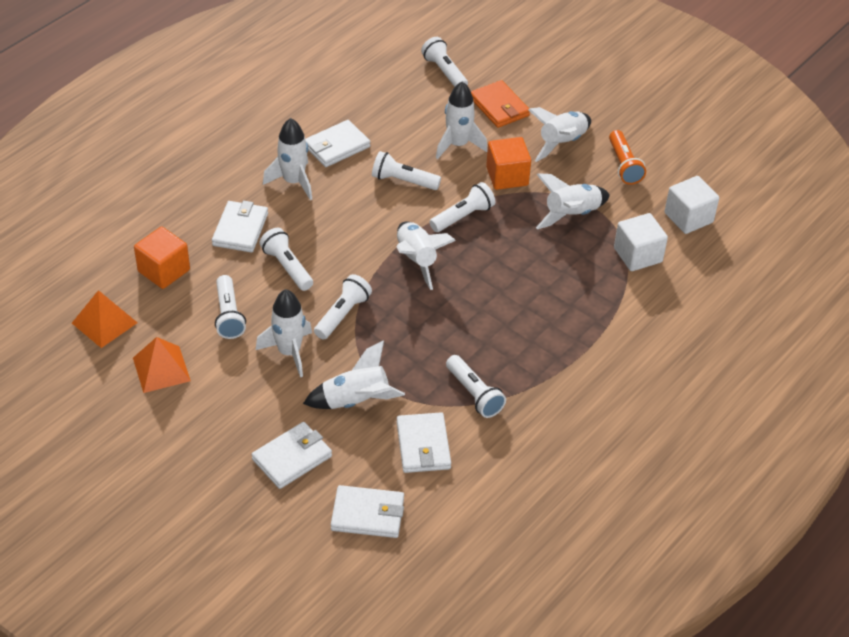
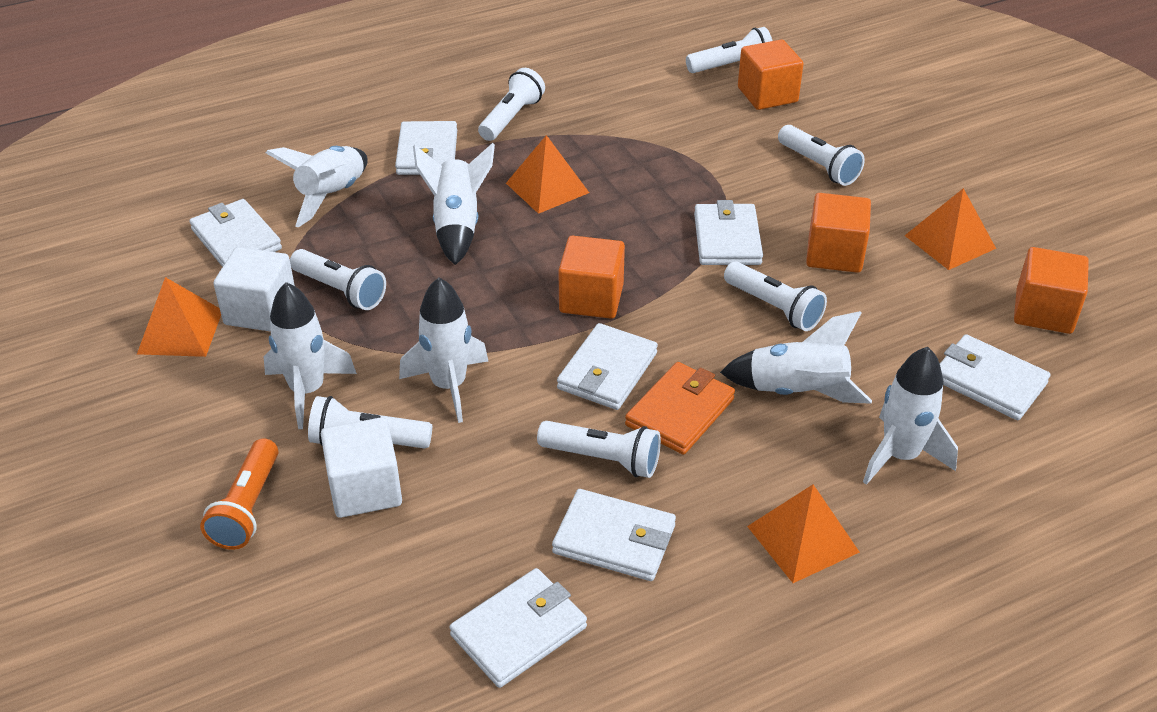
orange cube: [134,227,190,289] [486,137,531,190] = 2 -> [558,236,625,319] [738,40,803,110] [806,193,871,273] [1014,247,1089,334] = 4
orange pyramid: [72,290,138,348] [133,337,191,393] = 2 -> [137,277,221,357] [506,135,589,214] [747,484,860,583] [905,188,996,270] = 4
white rocket: [256,289,312,377] [263,118,312,200] [303,341,405,409] [396,221,456,290] [436,81,488,159] [528,107,591,162] [536,173,610,229] = 7 -> [263,282,357,429] [266,146,368,227] [399,278,488,423] [413,143,495,265] [720,311,872,404] [863,347,958,485] = 6
white wallet: [212,200,268,253] [252,422,332,489] [305,120,370,167] [331,485,404,538] [397,412,451,473] = 5 -> [189,199,282,267] [395,121,457,175] [449,568,587,688] [552,489,676,581] [557,323,658,410] [694,200,763,265] [940,334,1050,420] = 7

